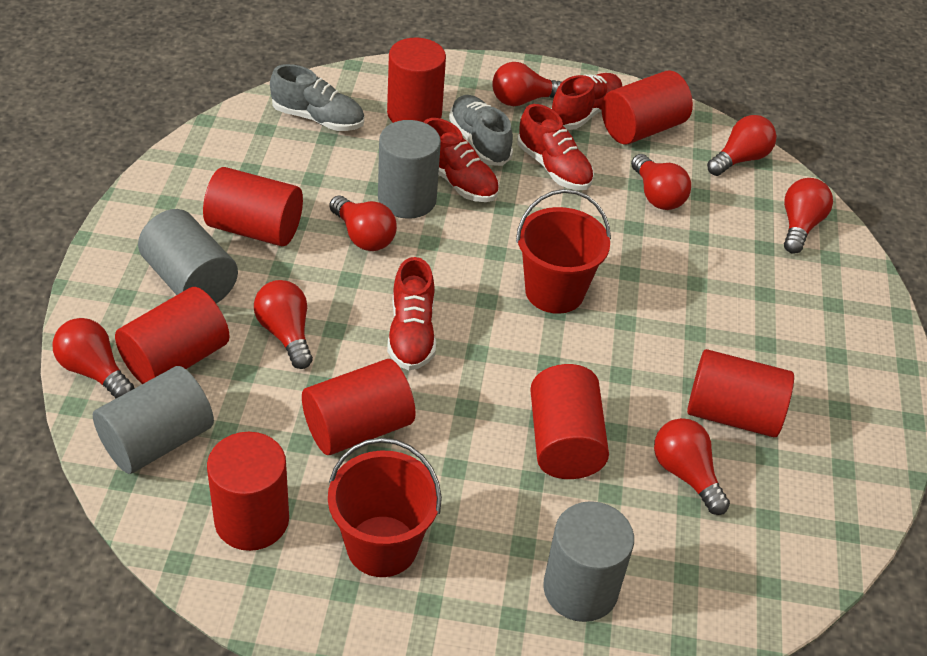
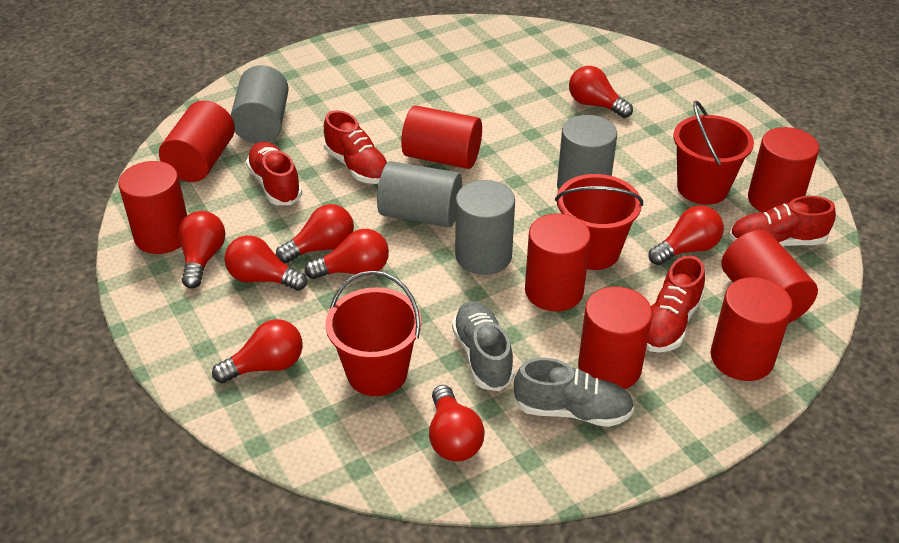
red bucket: [328,438,442,577] [516,189,611,314] = 2 -> [326,270,421,396] [555,174,643,270] [673,101,754,205] = 3

